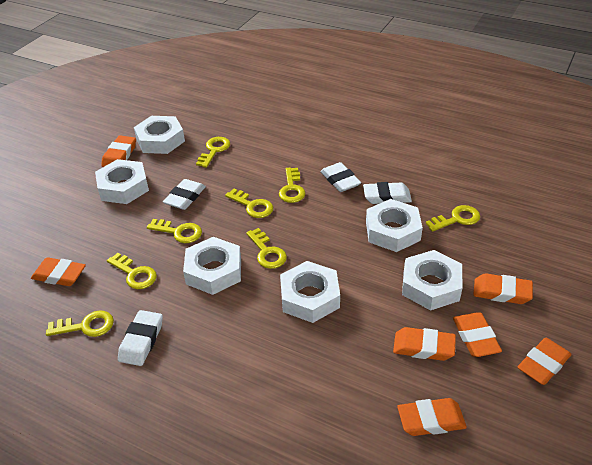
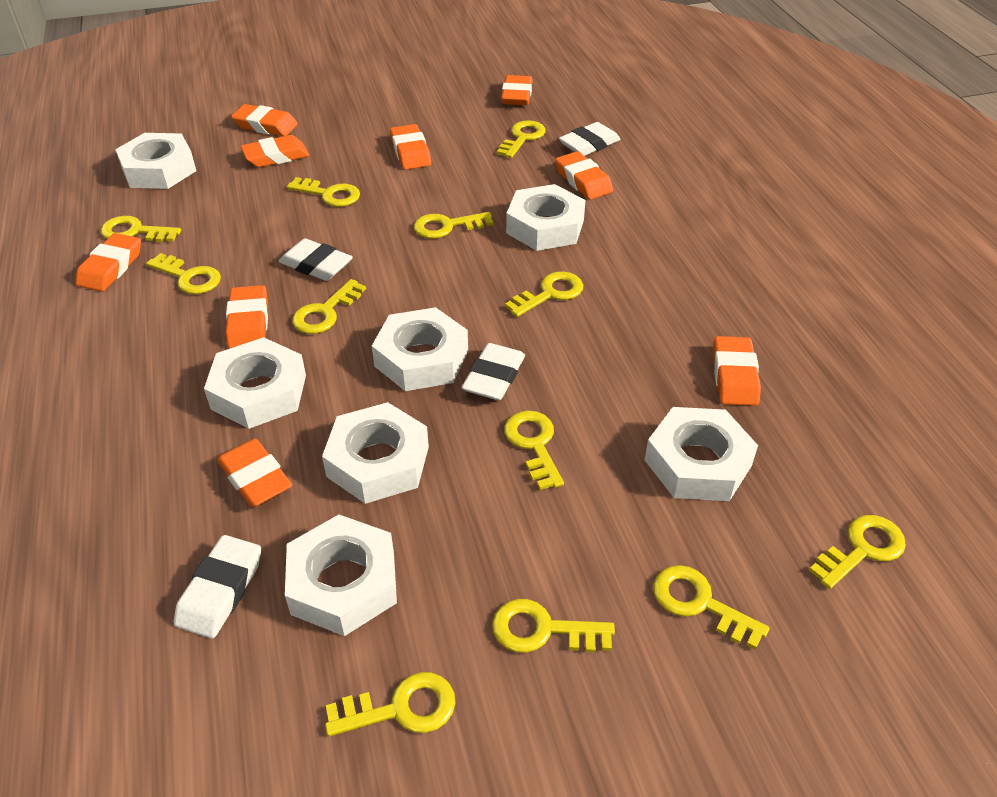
orange eraser: [31,257,86,286] [101,135,136,167] [393,327,456,361] [397,398,467,436] [453,312,502,357] [473,273,533,304] [518,338,572,385] = 7 -> [75,233,141,292] [217,439,292,507] [226,285,268,349] [231,104,298,136] [240,135,310,167] [390,124,431,170] [501,75,533,105] [555,151,613,200] [713,336,761,406] = 9
white nut: [95,159,149,204] [134,116,185,154] [183,237,241,295] [280,261,340,323] [366,199,423,252] [402,250,463,311] = 6 -> [115,133,196,189] [204,337,306,429] [285,515,397,636] [322,402,429,504] [372,307,468,391] [506,184,585,251] [645,407,758,501] = 7
yellow key: [46,311,114,337] [107,253,157,289] [147,219,202,243] [196,137,230,168] [225,189,273,218] [246,228,287,269] [279,168,305,203] [426,205,480,232] = 8 -> [100,216,181,242] [146,253,221,294] [287,177,360,207] [292,279,366,334] [325,672,455,736] [414,212,493,239] [492,599,615,653] [497,120,546,158] [504,410,564,490] [505,271,583,317] [653,565,770,650] [809,515,906,589] = 12

